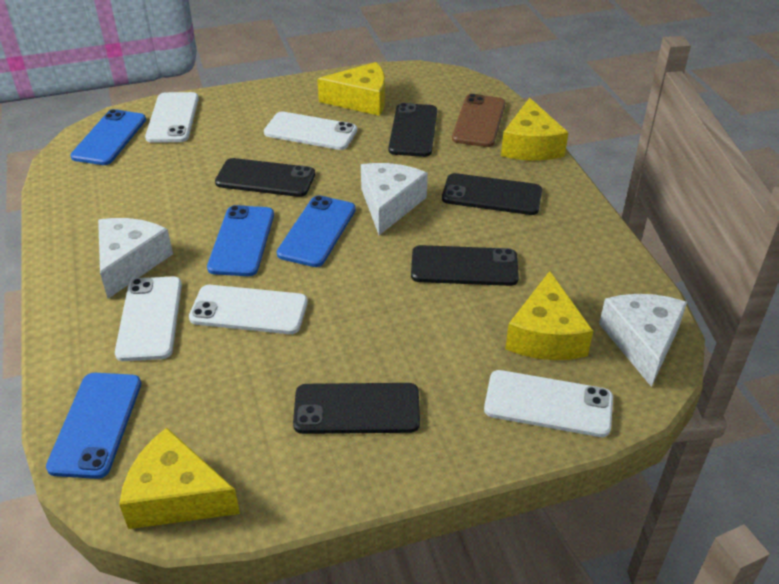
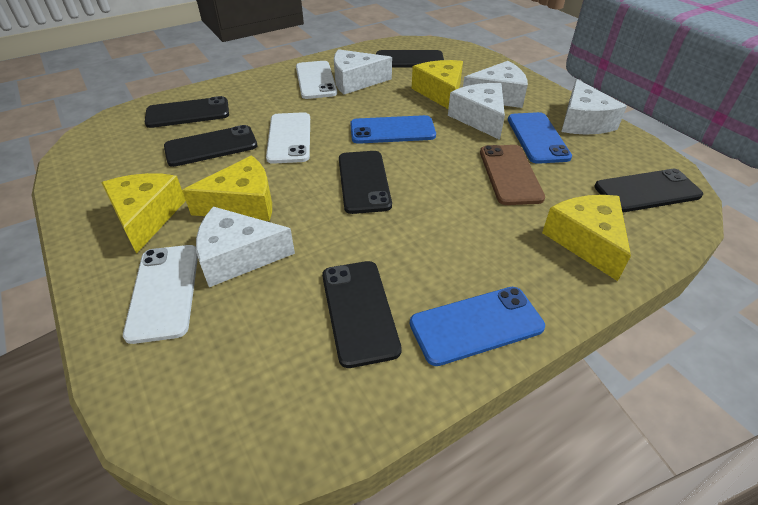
black phone: [215,158,315,197] [293,383,420,434] [388,103,437,157] [411,245,519,286] [442,173,542,215] = 5 -> [145,96,229,128] [164,125,257,167] [322,261,402,368] [339,151,392,214] [376,50,444,68] [595,169,703,212] = 6
blue phone: [46,373,141,479] [70,109,146,165] [207,205,274,276] [277,195,356,267] = 4 -> [350,115,436,144] [410,287,545,366] [508,112,572,164] = 3
white cheese: [98,218,173,298] [361,163,428,235] [599,294,687,387] = 3 -> [196,206,295,287] [334,49,392,95] [448,83,505,140] [463,61,528,108] [561,79,627,135] = 5
white phone: [115,276,182,361] [145,92,199,143] [189,285,308,334] [264,111,357,150] [484,370,613,437] = 5 -> [123,245,198,344] [266,112,310,164] [296,61,337,99] = 3

